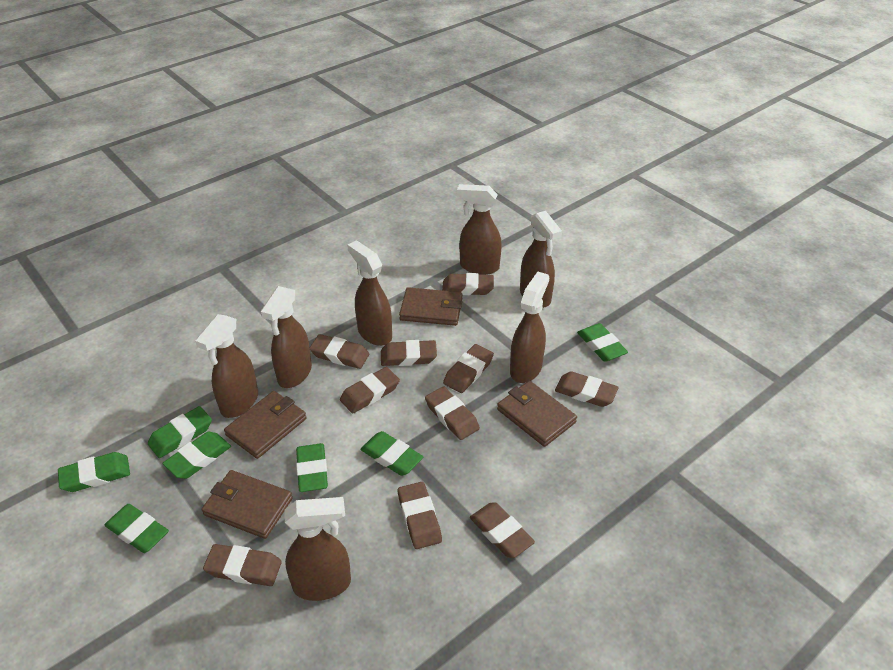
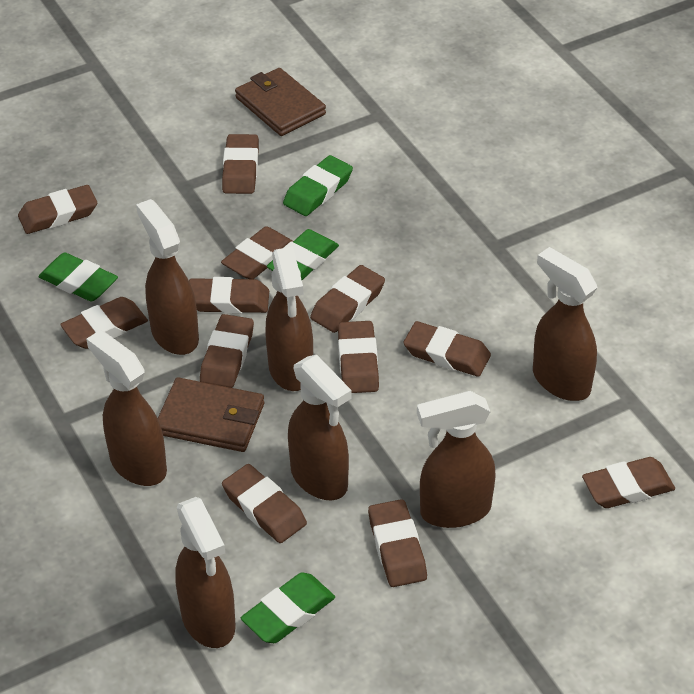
brown eraser: [203,544,282,586] [310,334,369,369] [340,367,400,414] [381,340,437,366] [398,482,442,549] [425,386,480,440] [442,273,494,295] [443,344,494,393] [470,502,535,558] [555,371,619,407] = 10 -> [18,185,97,234] [60,297,148,349] [189,277,269,314] [200,314,254,388] [221,226,293,279] [222,134,259,194] [222,464,307,543] [310,265,385,333] [338,321,379,393] [368,499,427,587] [403,321,491,377] [582,457,675,508] = 12
brown wallet: [202,470,293,539] [224,391,307,459] [399,287,463,326] [497,381,577,447] = 4 -> [158,377,264,452] [235,68,326,136] = 2
green eraser: [58,452,130,492] [104,504,169,553] [148,406,212,458] [162,432,231,479] [296,443,328,492] [360,431,423,476] [577,323,628,362] = 7 -> [38,252,118,302] [241,572,335,643] [267,229,339,280] [283,155,353,216] = 4

